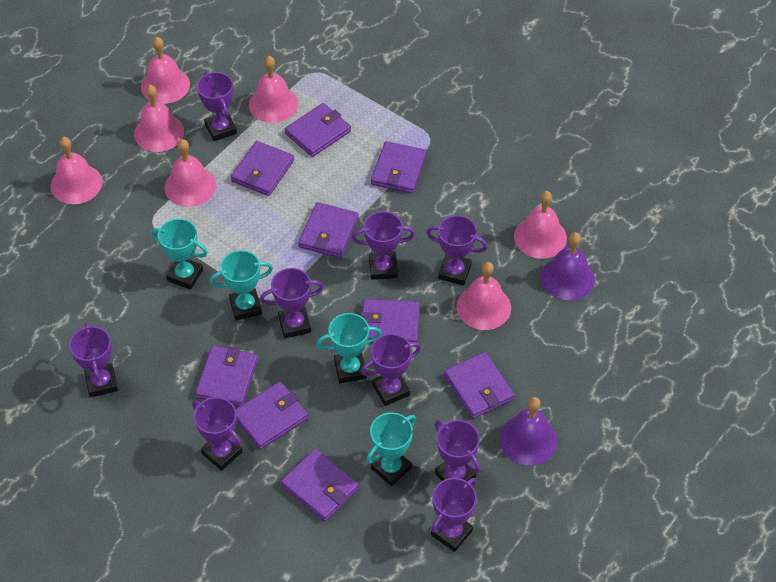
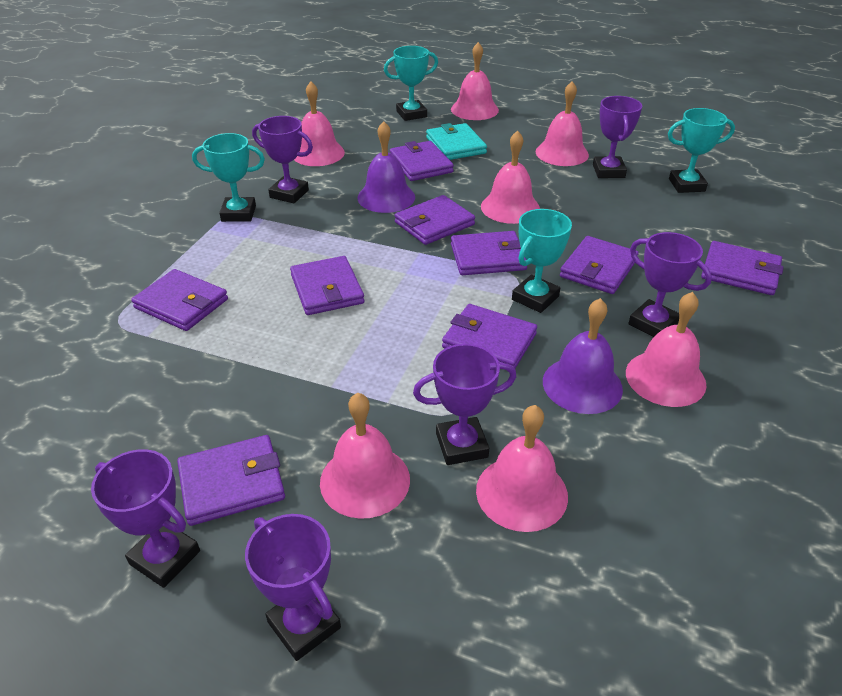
purple trophy: [69,323,118,397] [192,397,242,471] [197,72,237,141] [260,268,324,338] [352,211,415,280] [361,334,421,406] [426,215,488,286] [431,478,477,552] [435,420,481,481] = 9 -> [91,449,200,588] [245,514,341,661] [252,116,313,203] [413,344,516,465] [593,96,642,178] [628,232,712,337] = 6
turquoise wallet: none = 0 -> [426,123,487,160] = 1

